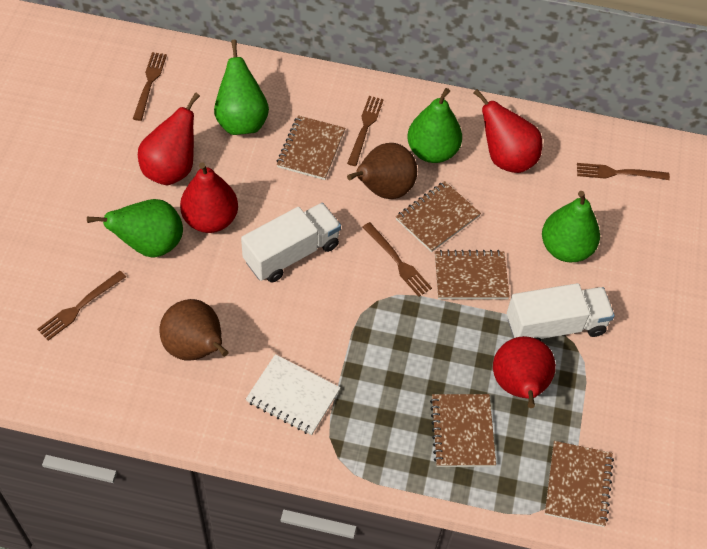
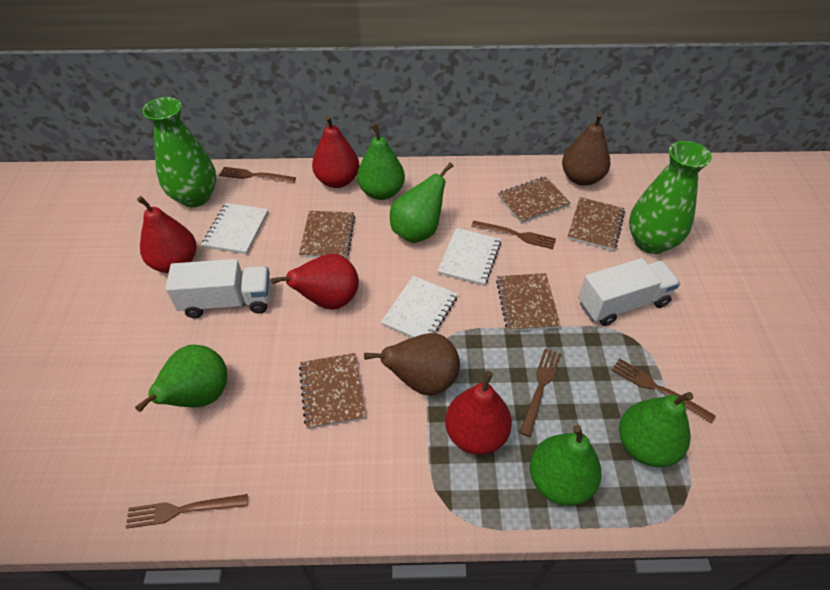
green pear: [87,199,183,258] [214,40,269,135] [407,88,462,163] [542,191,600,263] = 4 -> [135,345,227,412] [357,124,405,200] [390,162,453,243] [530,425,602,506] [619,392,693,467] = 5
green vase: none = 0 -> [142,97,216,207] [629,141,712,254] = 2
white notebook: [246,354,340,435] = 1 -> [202,203,268,254] [381,276,458,338] [438,228,501,286] = 3

